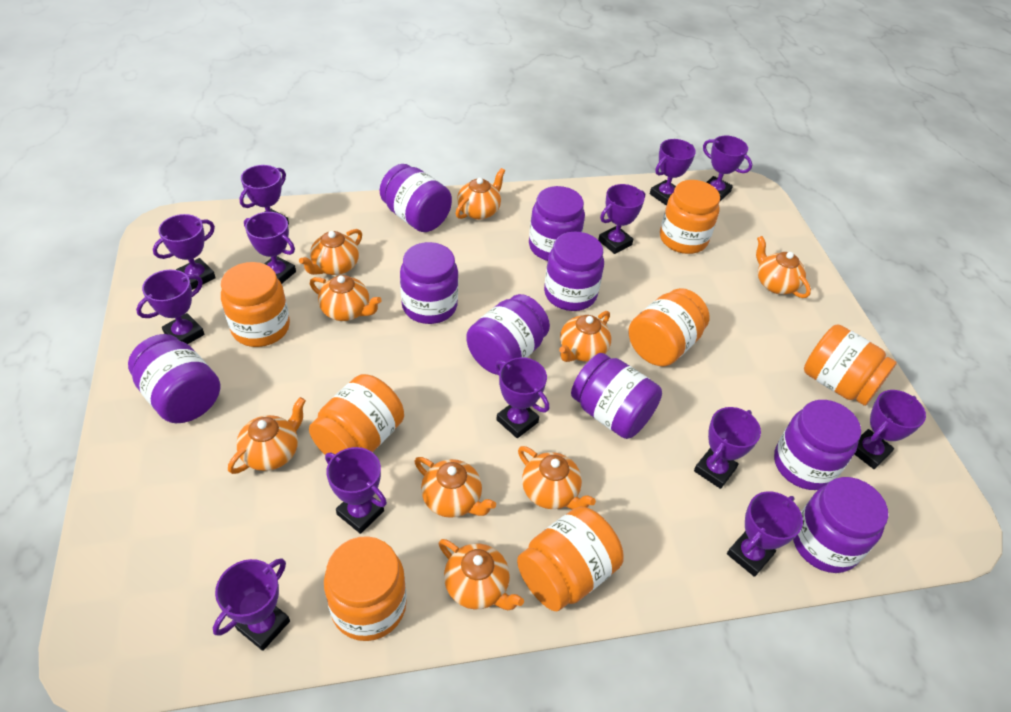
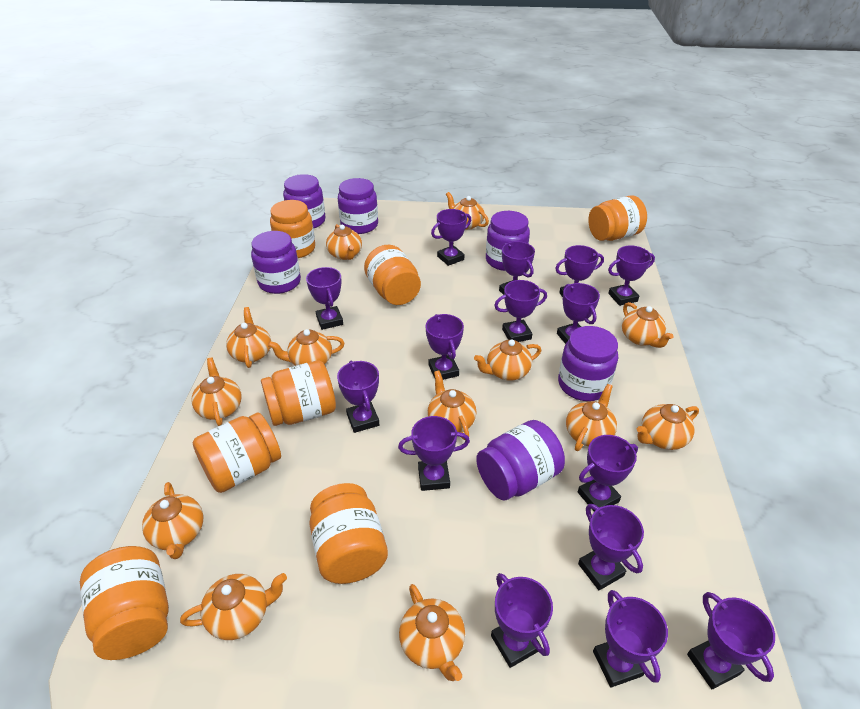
orange teapot: [228,397,306,474] [299,229,362,275] [310,275,382,321] [415,457,496,518] [439,539,524,610] [456,168,505,220] [518,446,596,510] [559,311,611,362] [756,236,811,298] = 9 -> [142,482,203,559] [180,573,287,640] [191,358,241,426] [226,307,271,368] [268,329,344,366] [326,224,362,260] [399,584,465,681] [428,370,477,440] [446,192,489,230] [474,340,541,381] [566,384,617,451] [622,302,674,348] [637,404,699,450] = 13
purple jar: [128,334,220,423] [380,164,452,232] [400,242,458,324] [466,294,550,375] [529,186,585,261] [544,232,604,311] [571,353,662,439] [774,400,861,490] [793,477,888,573] = 9 -> [251,231,301,294] [283,174,326,229] [338,178,378,234] [476,420,565,501] [486,211,530,271] [558,326,618,401] = 6
purple trophy: [136,270,204,344] [153,214,216,290] [213,558,290,651] [239,165,289,225] [244,212,296,284] [325,447,387,534] [495,357,549,438] [598,184,645,254] [650,139,696,205] [694,407,761,489] [703,136,752,201] [727,491,803,577] [854,390,926,469] = 13 -> [306,267,343,330] [337,361,379,433] [398,416,470,491] [426,314,464,380] [431,209,471,266] [491,573,553,668] [494,280,547,342] [499,241,535,295] [555,245,604,297] [557,283,600,344] [578,435,638,512] [578,504,644,590] [593,590,668,687] [608,246,655,306] [687,592,775,689] = 15

